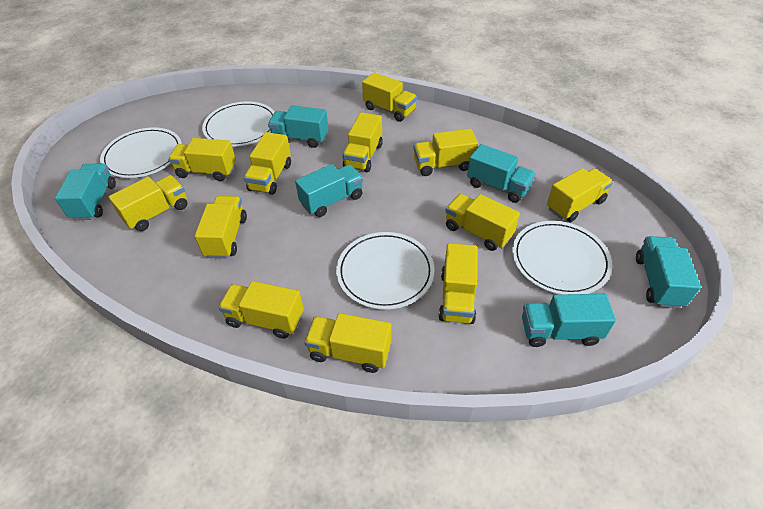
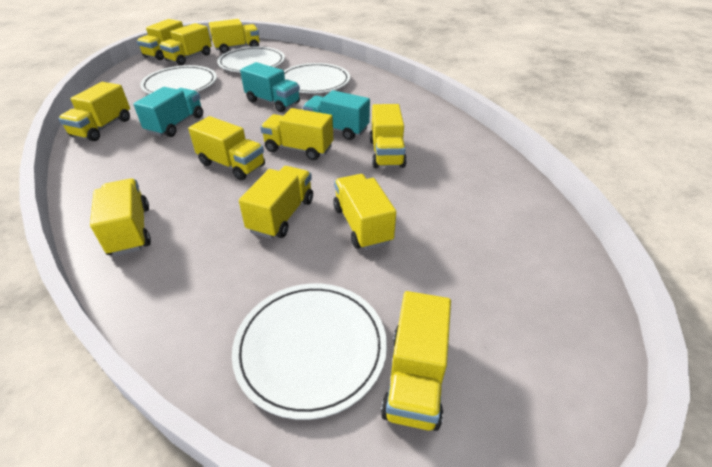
turquoise truck: [55,163,116,220] [268,105,328,148] [295,164,363,217] [467,144,536,203] [522,294,616,347] [636,236,701,308] = 6 -> [133,87,203,137] [240,62,300,112] [303,90,370,140] = 3
yellow truck: [108,175,188,231] [168,138,236,181] [195,196,247,259] [218,281,304,339] [244,132,291,195] [304,313,391,373] [343,112,383,172] [362,72,417,122] [413,129,478,176] [438,243,477,324] [445,194,520,251] [547,168,613,222] = 12 -> [58,82,130,141] [90,179,151,256] [137,19,183,60] [159,23,212,65] [188,116,265,180] [209,19,260,53] [239,166,313,239] [260,108,333,160] [333,174,396,250] [370,104,407,168] [381,291,451,431] = 11

